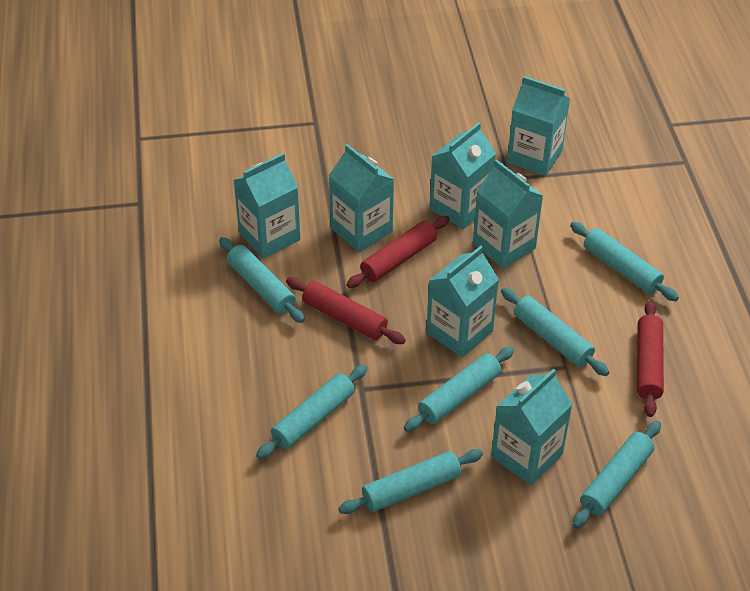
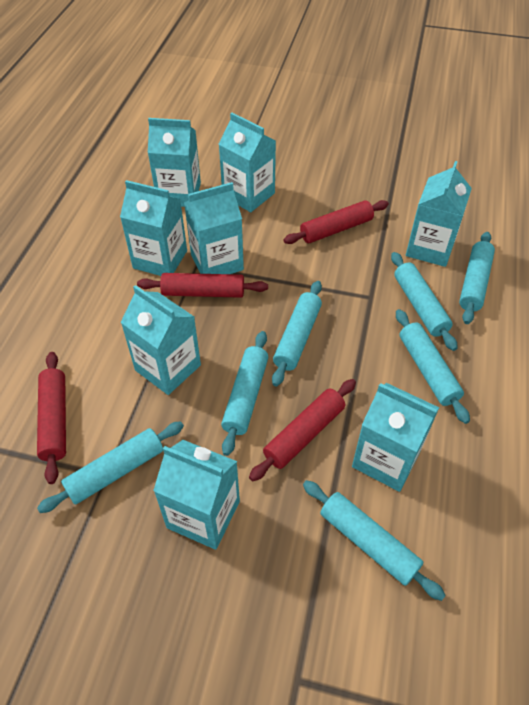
red rolling pin: [286,277,406,344] [347,216,449,288] [637,300,664,417] = 3 -> [37,352,66,484] [137,273,268,298] [249,379,356,481] [283,200,389,244] = 4
turquoise carton: [234,153,301,259] [329,144,394,252] [426,246,499,357] [430,122,496,229] [473,160,543,269] [491,369,573,485] [507,76,570,176] = 7 -> [120,180,187,276] [121,285,201,395] [148,118,201,207] [153,440,240,550] [184,182,244,274] [219,113,276,212] [352,383,439,492] [406,161,472,267] = 8

